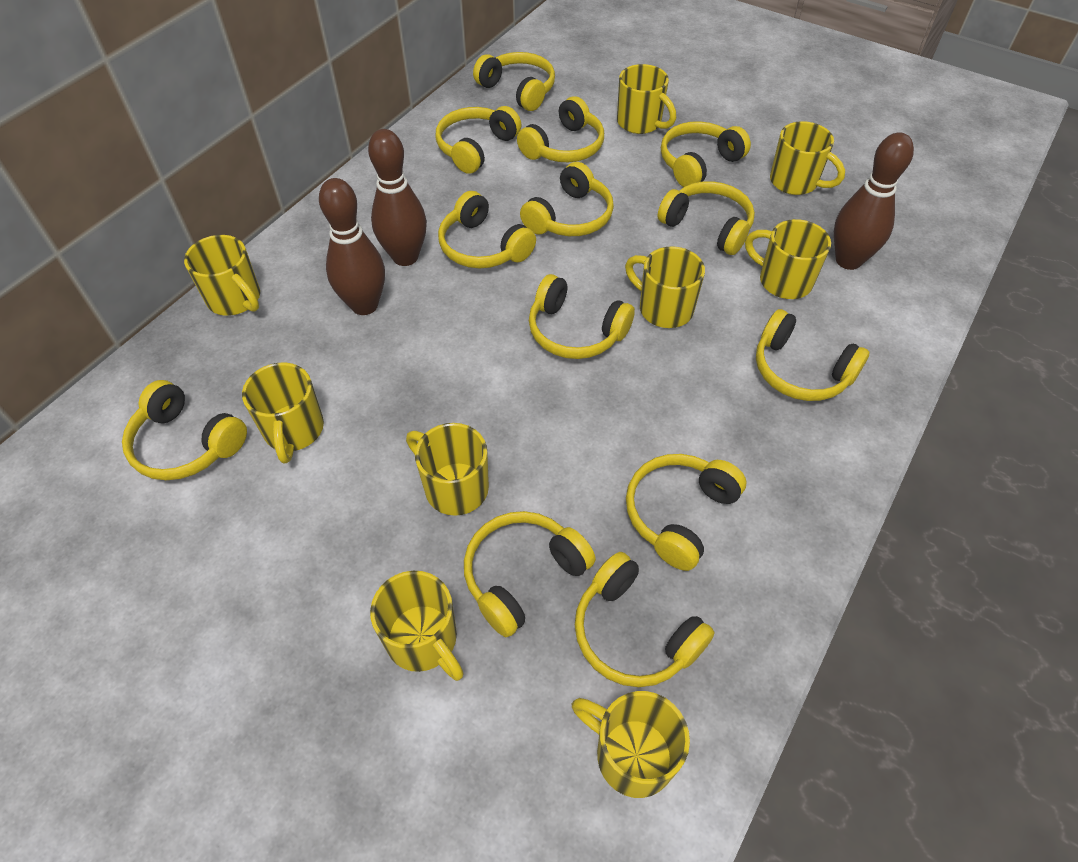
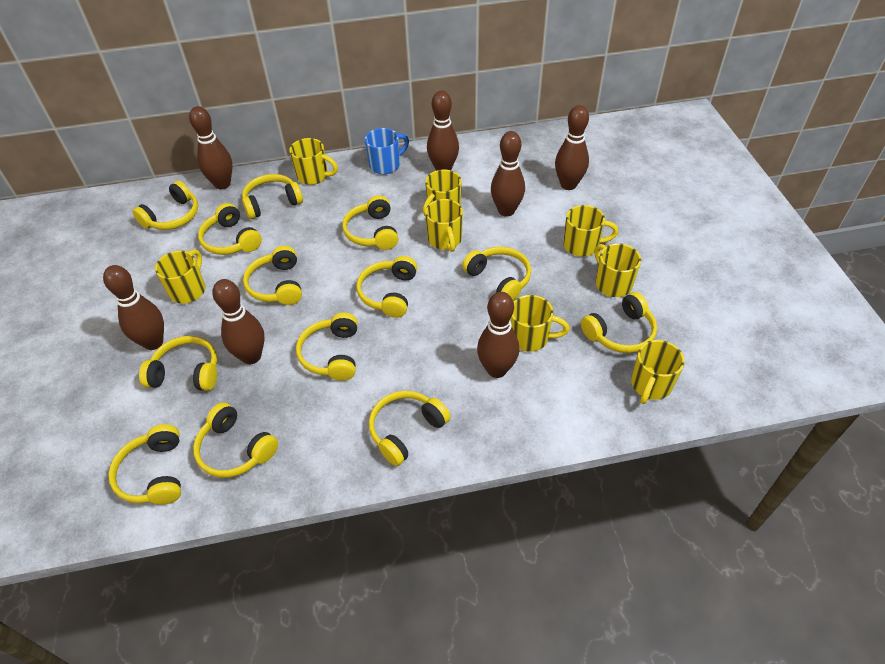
blue mug: none = 0 -> [365,128,409,174] = 1
brown bowling pin: [319,178,385,315] [368,129,427,266] [834,132,914,270] = 3 -> [103,265,164,350] [189,106,233,189] [212,279,264,364] [427,91,459,171] [477,292,519,378] [491,131,525,217] [555,105,589,190] = 7
yellow mug: [184,235,260,316] [242,363,324,463] [370,571,464,681] [406,423,489,516] [572,691,690,798] [617,64,676,134] [625,246,705,328] [745,219,831,299] [770,121,845,195] = 9 -> [155,249,205,304] [289,138,338,185] [423,170,462,216] [425,199,463,252] [510,295,569,352] [563,205,618,257] [595,243,641,297] [631,340,685,404] = 8

